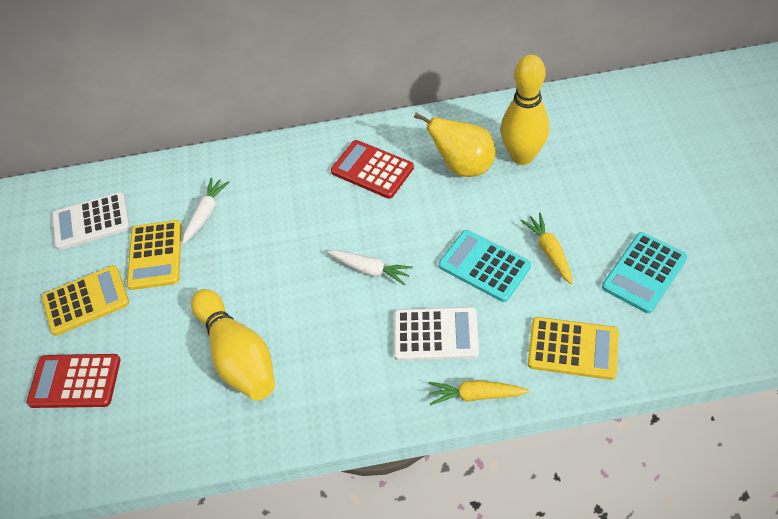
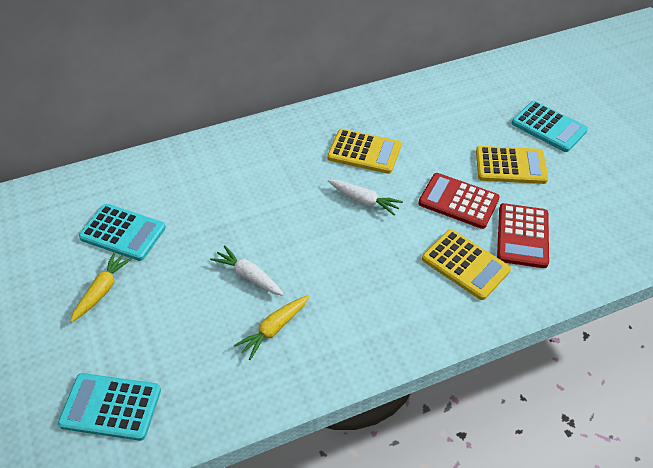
turquoise calculator: [439,230,531,302] [602,232,687,314] = 2 -> [58,373,161,441] [79,204,166,261] [512,101,588,152] = 3
white calculator: [52,192,130,250] [394,307,479,361] = 2 -> none = 0
yellow bowling pin: [191,289,275,400] [501,55,549,165] = 2 -> none = 0
yellow pear: [414,113,495,177] = 1 -> none = 0

